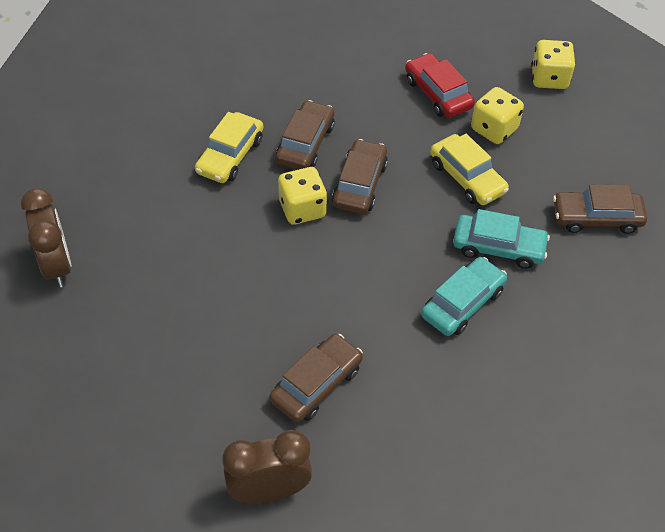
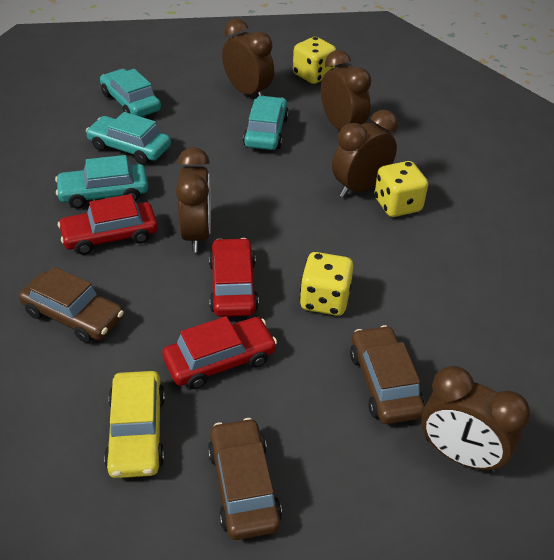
brown car: [269,334,363,423] [276,100,335,170] [332,139,388,214] [553,185,647,234] = 4 -> [19,267,124,343] [208,418,282,540] [350,325,425,424] = 3
brown clock: [21,188,72,288] [223,430,312,503] = 2 -> [176,147,211,252] [222,19,274,97] [321,50,371,130] [332,110,398,198] [421,366,531,473] = 5
red car: [405,53,475,118] = 1 -> [58,194,158,255] [162,316,277,389] [209,238,259,317] = 3
turquoise car: [421,257,507,336] [453,209,550,269] = 2 -> [55,155,148,209] [86,112,171,164] [100,69,161,117] [243,96,289,150] = 4
yellow car: [195,112,263,183] [430,134,509,205] = 2 -> [104,371,165,478] = 1

